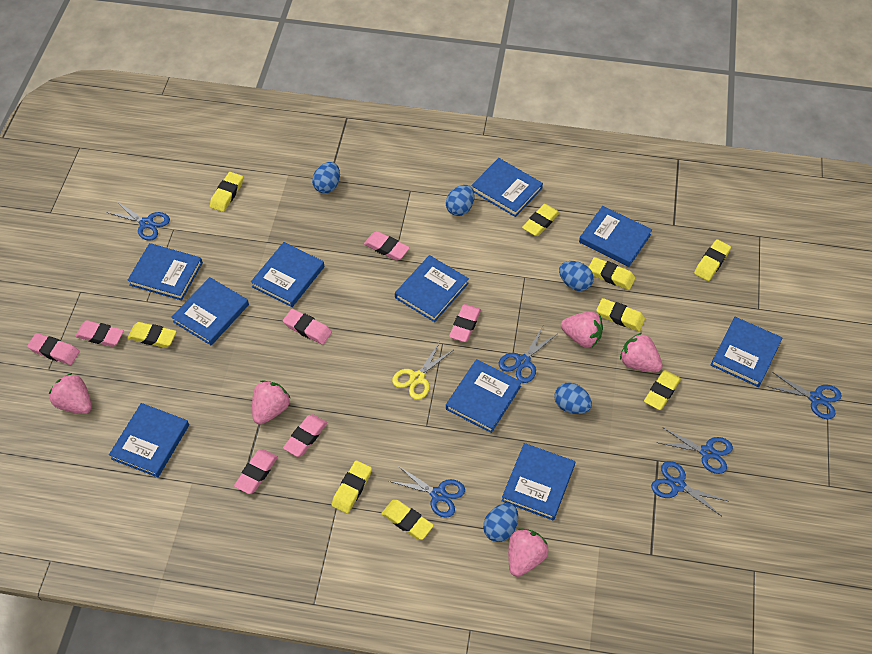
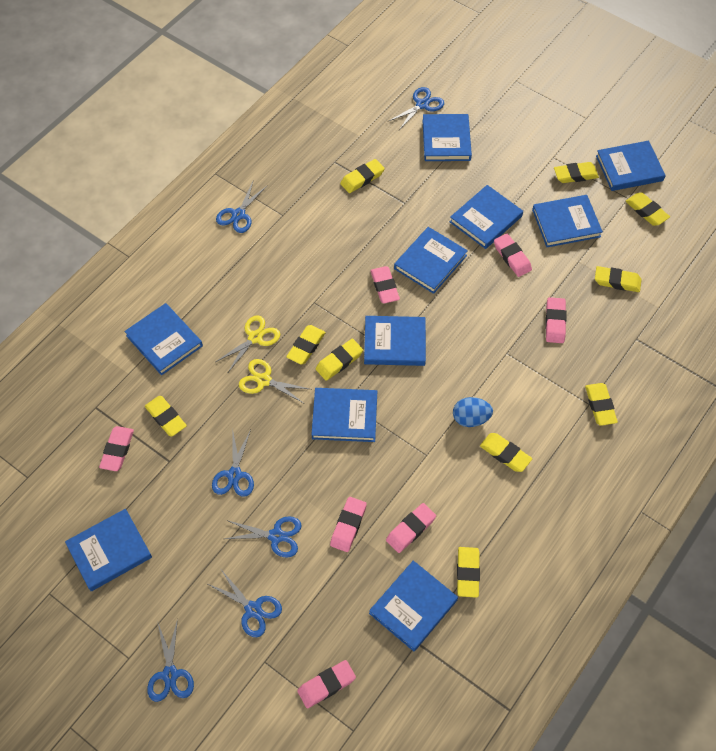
blue egg: [312,162,340,193] [446,185,474,216] [483,503,518,542] [554,383,592,414] [559,261,594,291] = 5 -> [453,397,493,427] = 1
pink strawberry: [49,373,92,414] [252,381,291,425] [508,528,549,577] [561,311,603,348] [620,333,663,372] = 5 -> none = 0
yellow eraser: [128,322,176,348] [210,172,243,212] [331,460,372,513] [381,500,434,540] [522,204,560,236] [589,257,635,290] [596,298,645,331] [644,370,681,410] [694,239,731,281] = 9 -> [145,396,187,437] [286,325,326,365] [316,339,363,381] [340,159,385,193] [457,547,480,598] [480,433,532,472] [554,162,599,183] [585,383,618,426] [595,266,642,292] [625,193,670,226] = 10
yellow scissors: [392,342,453,400] = 1 -> [215,315,280,372] [239,359,310,404] = 2

